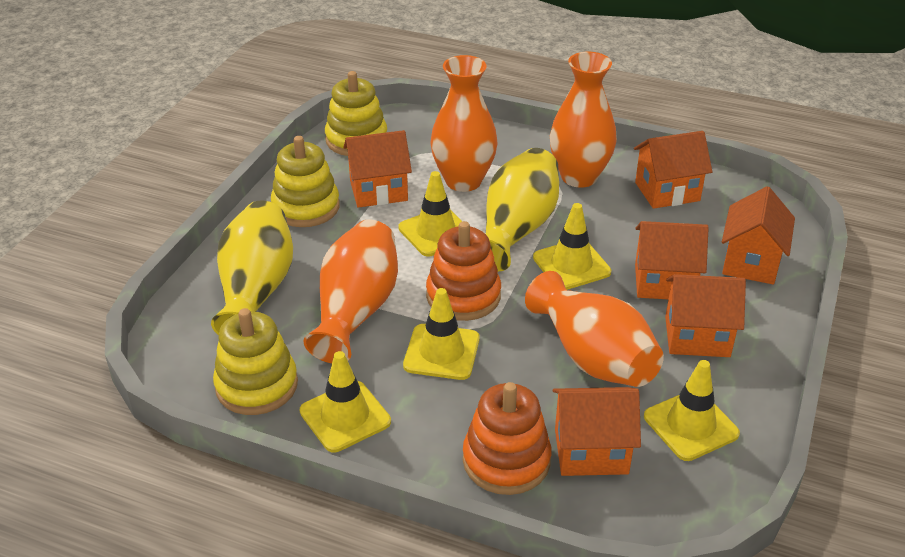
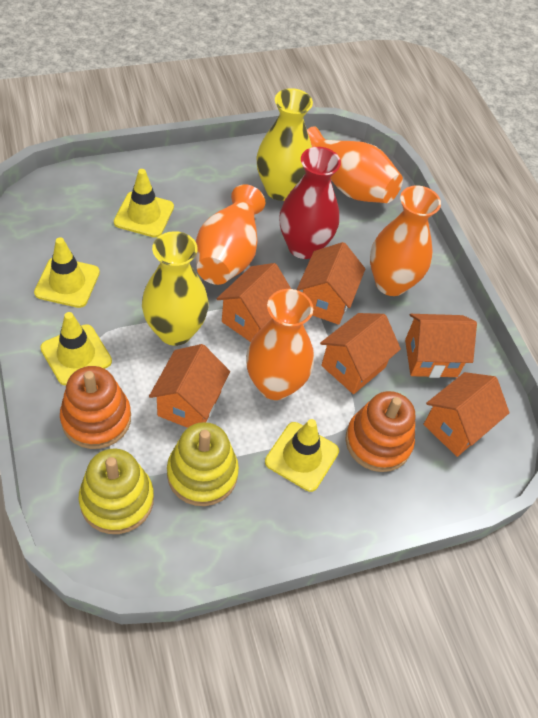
red vase: none = 0 -> [280,147,341,259] = 1
yellow stacking toy: [213,308,298,415] [271,136,340,227] [325,71,387,156] = 3 -> [79,449,154,534] [167,422,239,506] = 2
yellow traffic cone: [300,351,391,452] [398,171,462,256] [403,288,480,380] [533,203,611,290] [644,360,740,461] = 5 -> [34,237,100,308] [40,312,112,385] [114,169,174,238] [265,419,339,492] = 4

